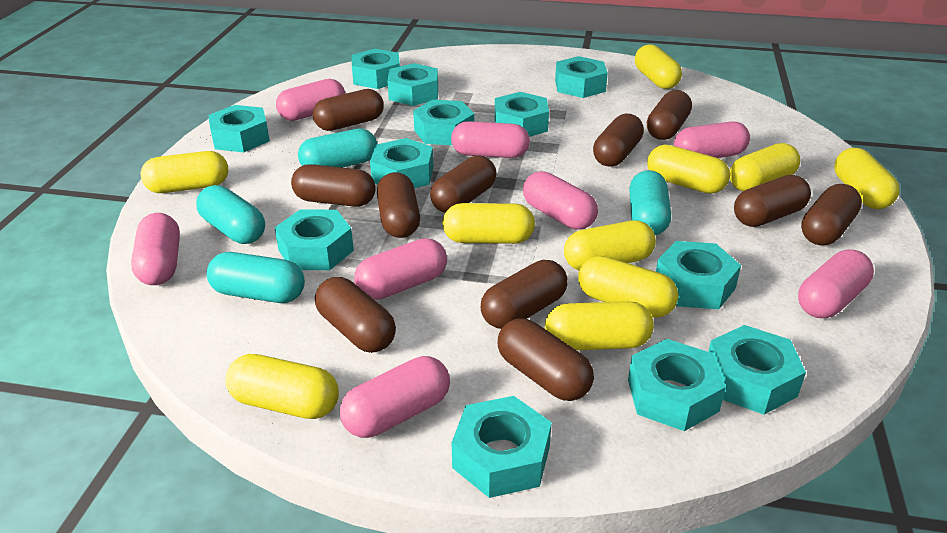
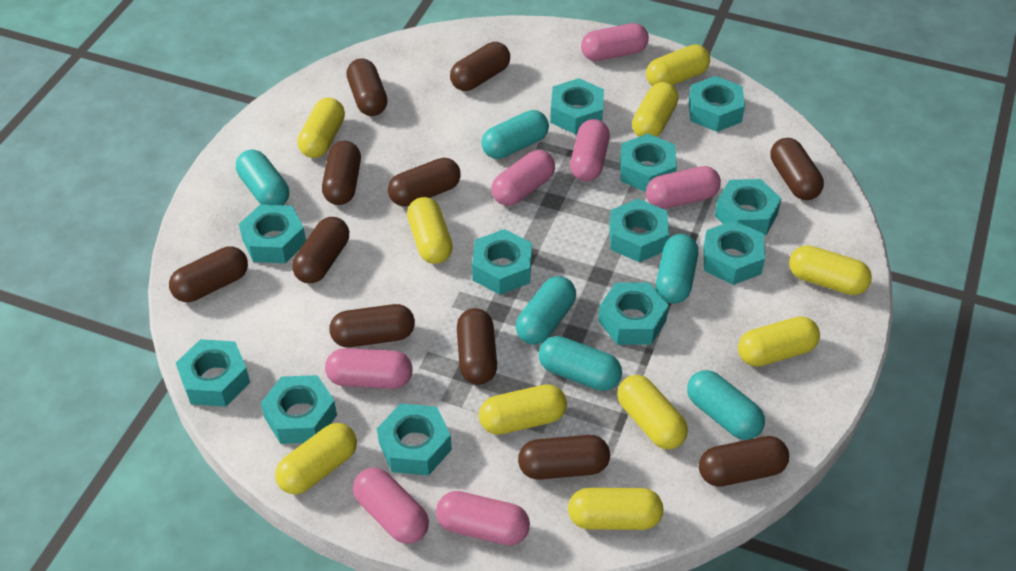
pink capsule: [131,213,180,285] [276,79,345,121] [340,356,450,438] [354,238,447,300] [451,121,530,158] [523,171,598,230] [674,122,750,158] [798,250,874,318] = 8 -> [325,348,413,389] [353,468,429,544] [436,491,530,545] [491,150,555,206] [570,119,610,181] [581,23,649,61] [646,166,721,209] = 7
turquoise capsule: [196,185,265,244] [207,252,305,303] [298,128,377,167] [629,170,671,235] = 4 -> [236,150,289,205] [481,110,549,159] [516,276,576,345] [539,336,622,391] [656,234,698,304] [687,370,765,440] = 6

